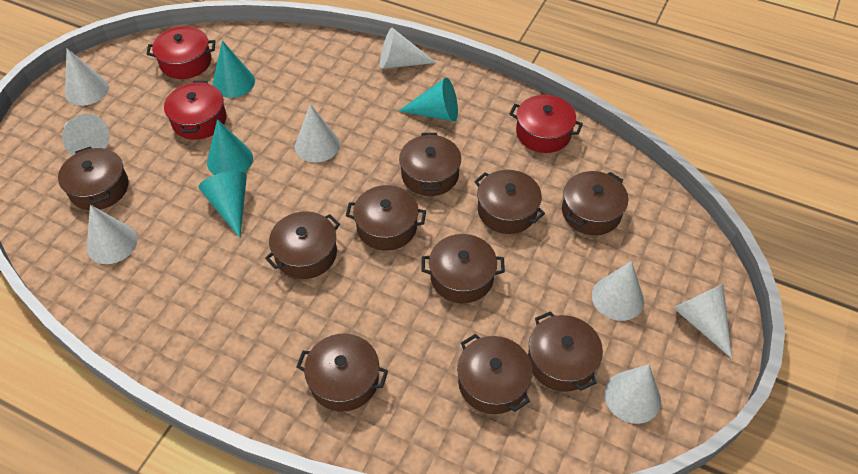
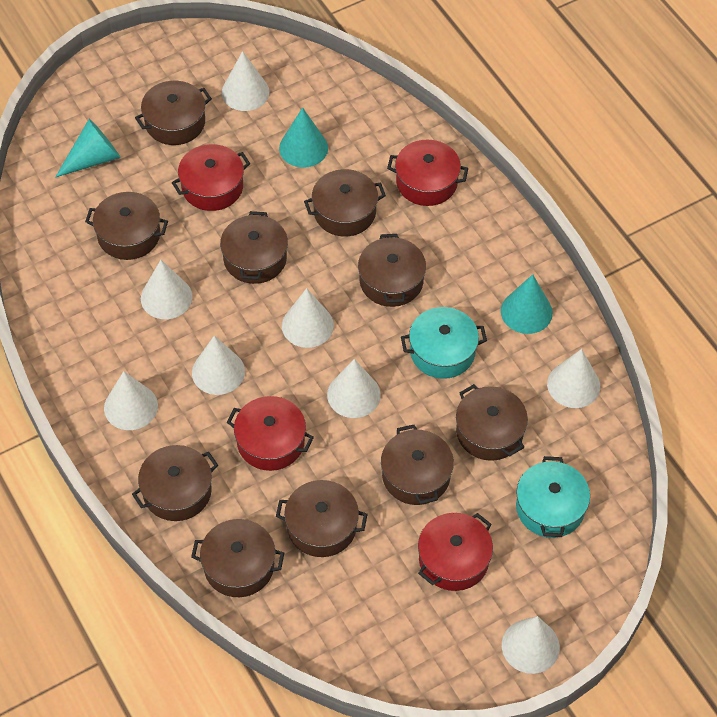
red pot: [147,26,215,79] [164,81,227,140] [510,95,583,153] = 3 -> [172,144,250,211] [227,396,314,471] [387,139,468,206] [418,513,493,591] = 4
turquoise cone: [199,171,247,238] [207,119,253,175] [212,40,255,98] [399,77,458,122] = 4 -> [55,119,121,178] [279,108,328,168] [501,274,553,334] = 3
turquoise pot: none = 0 -> [401,307,487,379] [516,456,590,538] = 2

